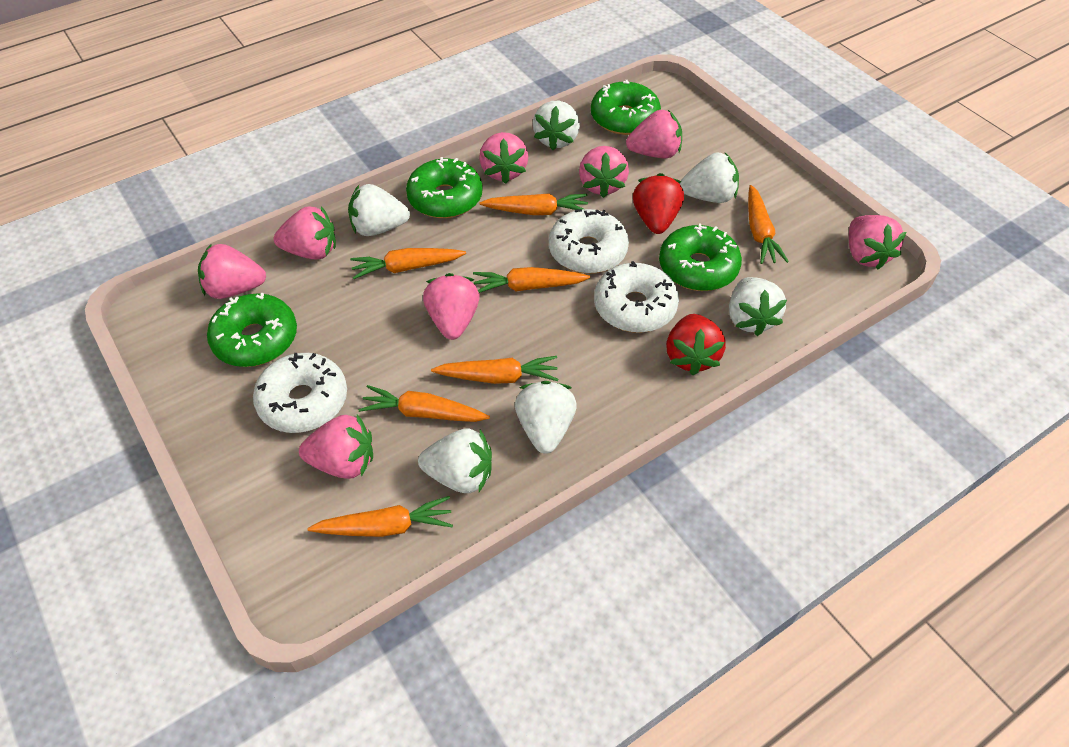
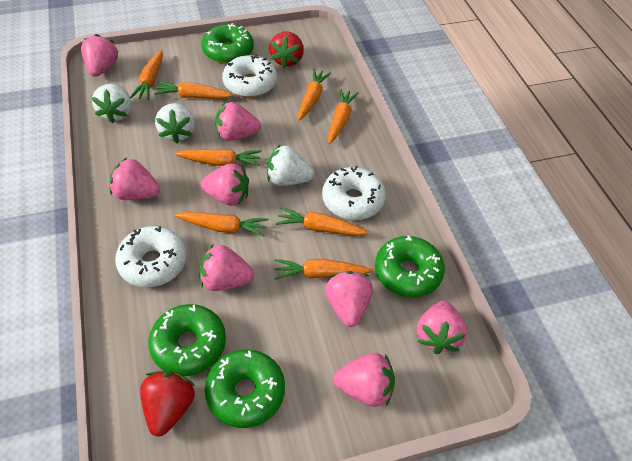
orange carrot: [307,496,453,537] [350,248,466,279] [358,385,490,422] [431,356,558,384] [473,267,590,293] [479,193,588,215] [748,185,789,264] = 7 -> [130,50,163,100] [154,81,234,98] [175,149,262,166] [175,212,269,237] [275,207,369,236] [275,259,373,280] [298,69,331,121] [328,89,359,144] = 8
white strawberry: [348,184,410,236] [418,428,492,493] [515,381,577,454] [533,101,580,150] [680,152,739,203] [729,277,787,336] = 6 -> [92,84,131,123] [155,103,195,143] [267,144,314,186] = 3

